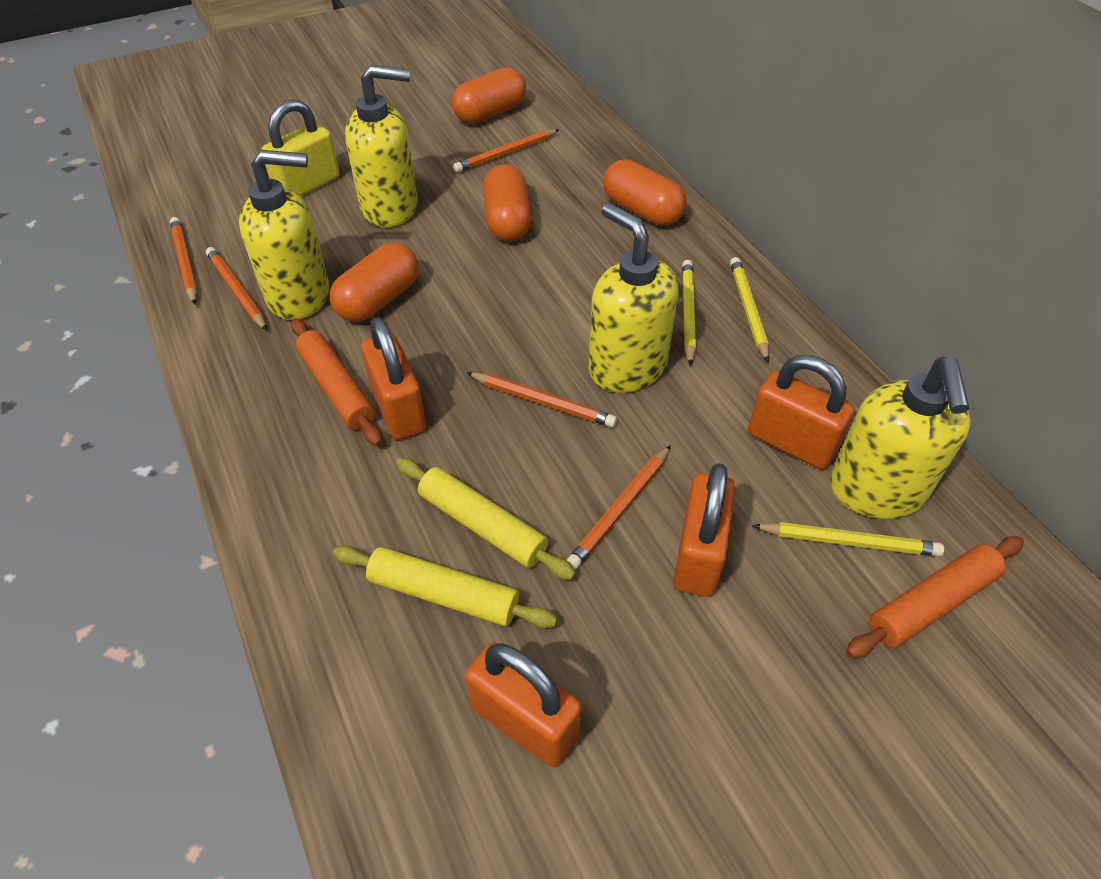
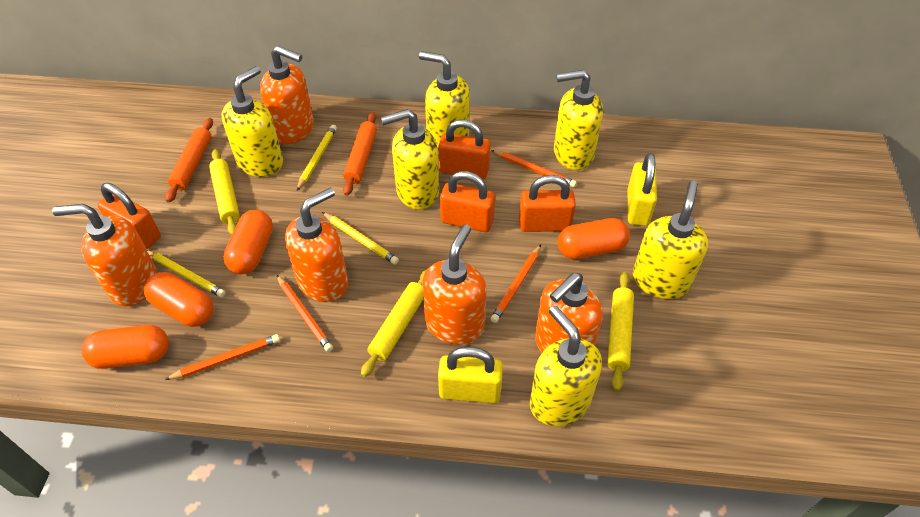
orange pencil: [170,217,198,305] [206,247,267,331] [453,129,559,173] [466,372,617,427] [566,445,671,570] = 5 -> [164,334,280,380] [277,275,333,352] [490,245,541,323] [491,150,577,187] = 4
orange soap dispenser: none = 0 -> [52,204,157,306] [260,46,314,144] [285,187,348,302] [422,224,486,344] [535,273,603,353] = 5
yellow padlock: [261,99,339,196] = 1 -> [438,347,503,403] [628,153,657,226] = 2
yellow rolling pin: [333,545,558,628] [396,458,576,580] = 2 -> [209,149,240,235] [361,269,427,377] [607,272,634,391] = 3
yellow soap dispenser: [239,150,329,320] [345,65,418,227] [588,203,679,393] [830,357,971,519] = 4 -> [222,66,283,177] [381,109,439,210] [419,51,470,155] [530,305,602,427] [554,70,603,170] [633,181,708,299] = 6

